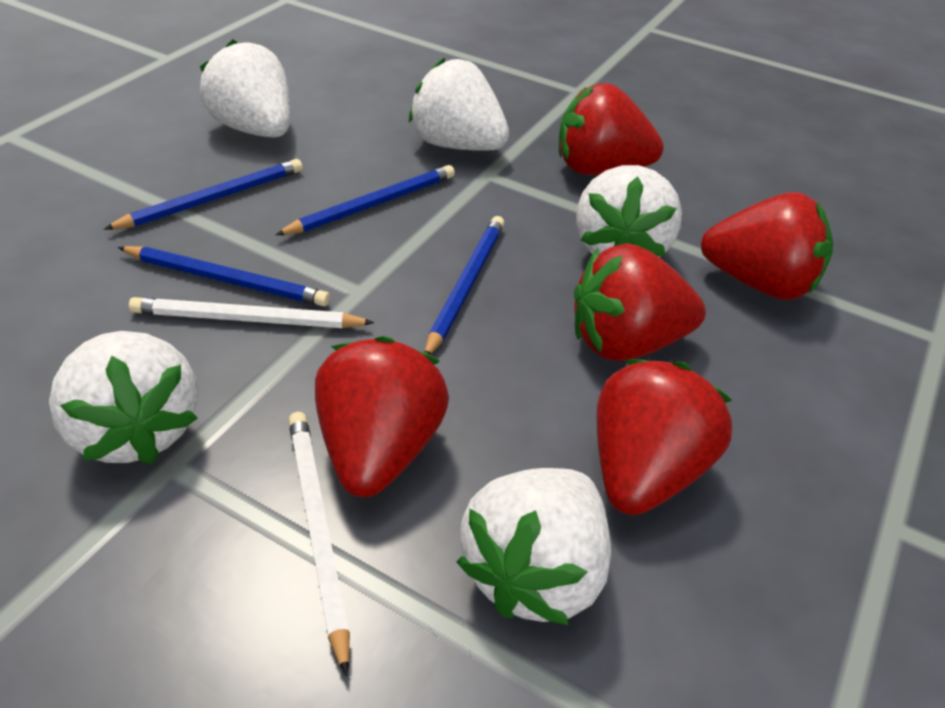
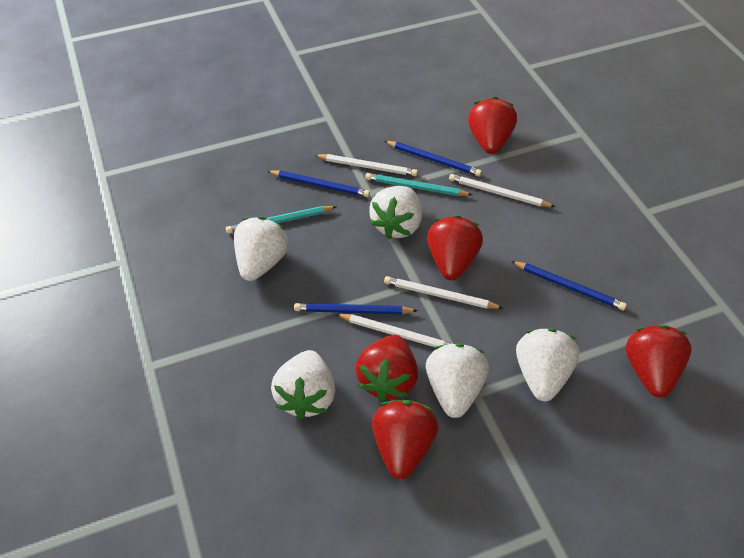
turquoise pencil: none = 0 -> [226,206,337,234] [365,173,472,196] = 2
white pencil: [129,297,375,328] [288,412,350,676] = 2 -> [314,154,418,176] [336,314,450,347] [384,276,503,309] [449,174,555,207] = 4

